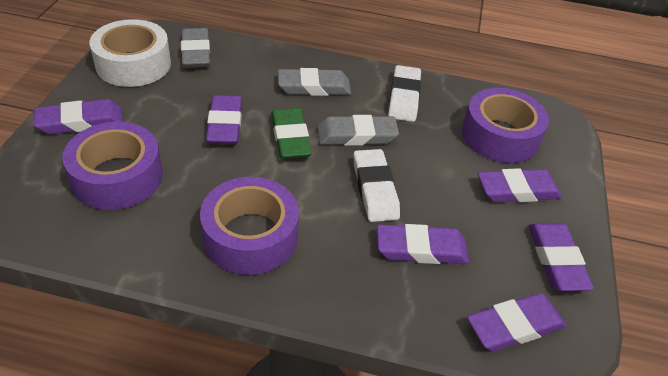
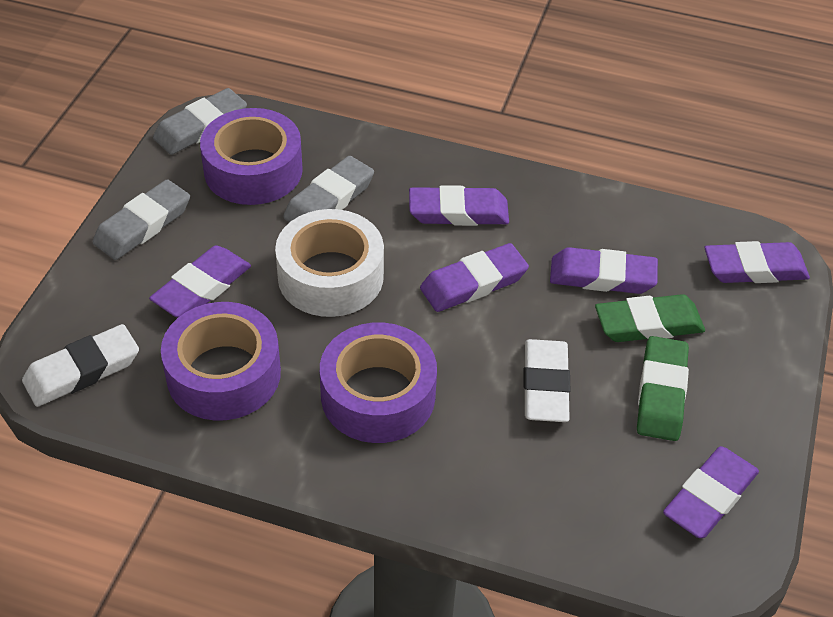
green eraser: [271,108,312,159] = 1 -> [595,294,705,342] [637,336,689,441] = 2

